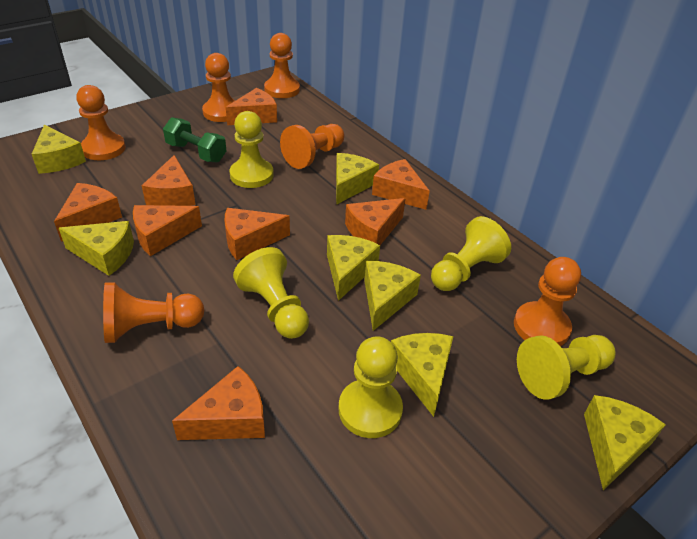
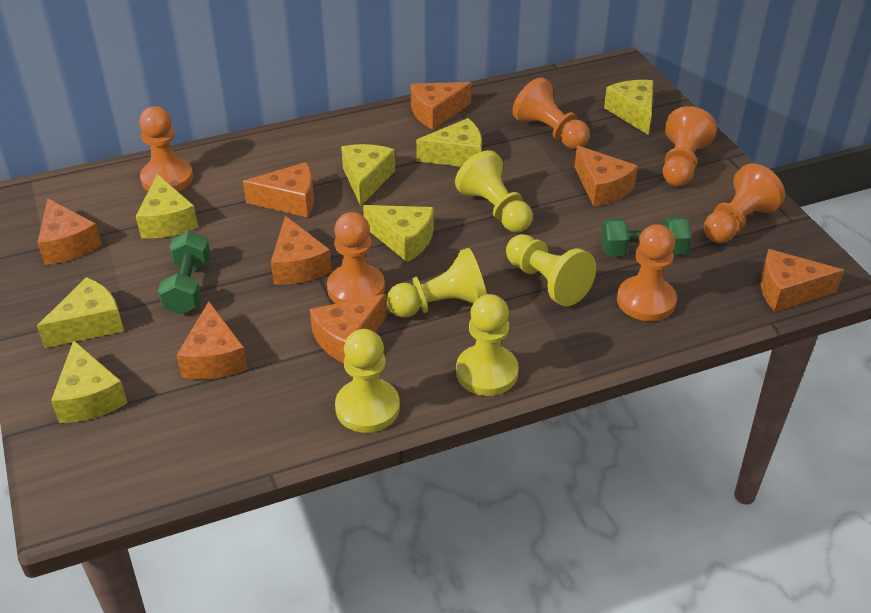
green dumbbell: [163,117,226,163] = 1 -> [158,231,211,314] [601,216,692,256] = 2

